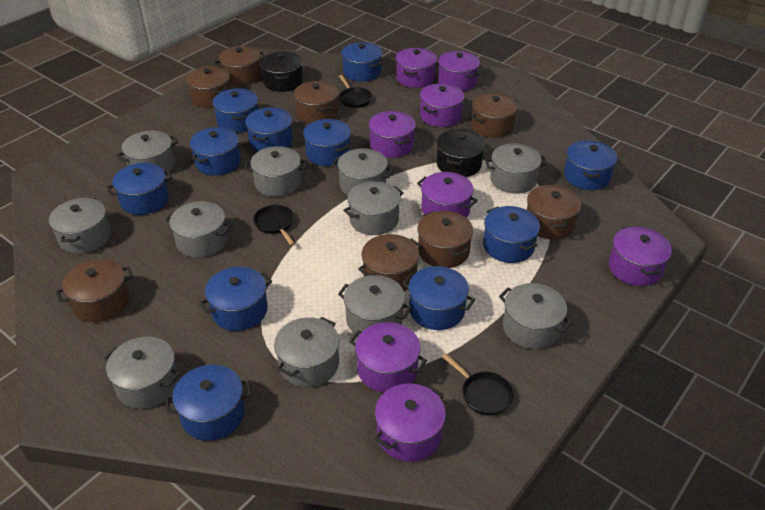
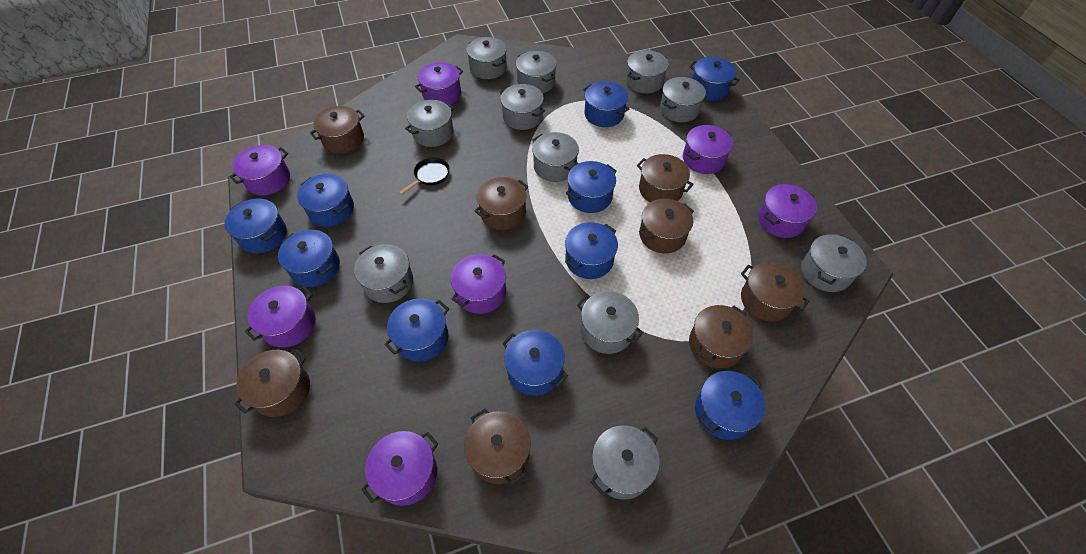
black pan: [253,205,295,246] [339,75,372,108] [442,353,514,416] = 3 -> [399,157,450,195] = 1
black pot: [260,51,303,92] [437,129,485,177] = 2 -> none = 0
blue pot: [107,163,173,215] [165,365,252,441] [190,127,241,175] [199,267,272,331] [213,88,258,133] [245,107,293,151] [303,119,351,166] [341,42,383,82] [402,266,475,330] [483,206,540,263] [564,140,617,190] = 11 -> [224,199,287,253] [278,230,340,287] [297,174,354,227] [384,299,449,362] [502,330,568,396] [565,222,618,279] [566,161,617,213] [583,82,629,127] [689,57,740,101] [695,371,765,440] = 10
purple pot: [349,322,427,393] [369,111,416,158] [374,383,446,462] [396,48,437,88] [417,172,478,218] [420,83,464,127] [438,51,480,91] [609,226,672,286] = 8 -> [230,145,290,196] [245,286,315,348] [361,431,438,506] [415,62,463,105] [451,254,506,314] [683,125,733,174] [758,184,817,238] = 7

